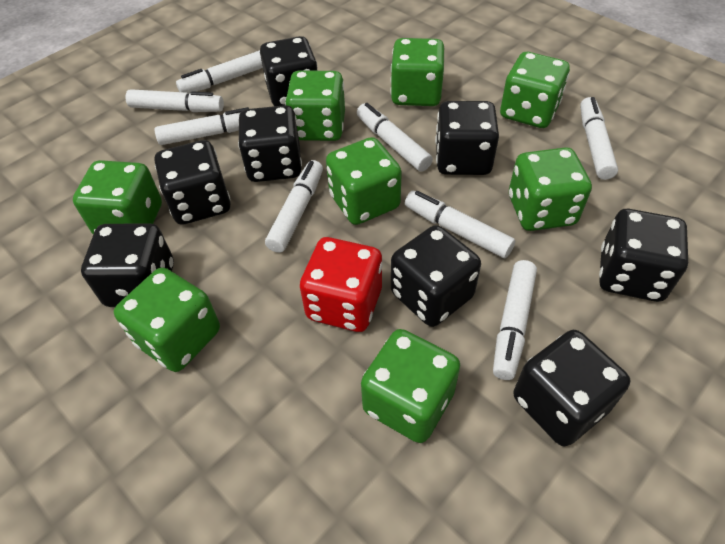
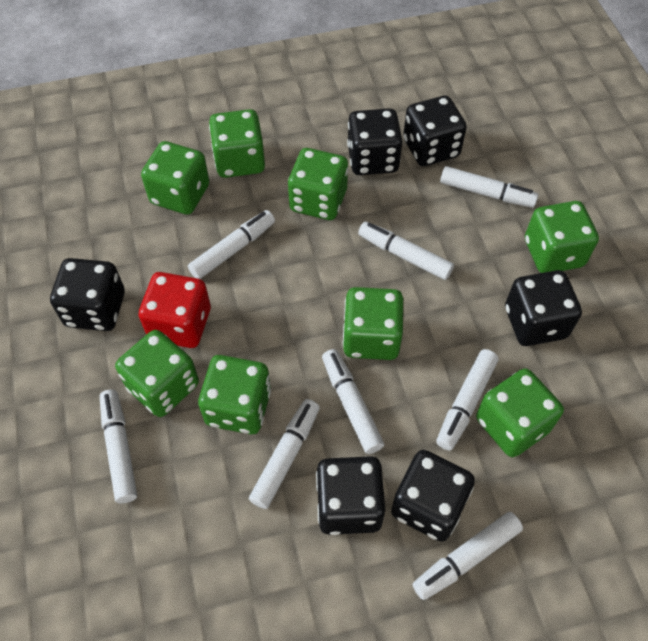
black dice: [81,223,174,307] [155,140,231,225] [238,105,302,182] [260,36,318,106] [391,225,481,327] [435,101,499,175] [513,330,630,446] [599,209,688,302] = 8 -> [50,258,125,331] [316,456,385,535] [347,108,403,175] [391,450,475,542] [403,96,467,166] [505,270,582,346] = 6

